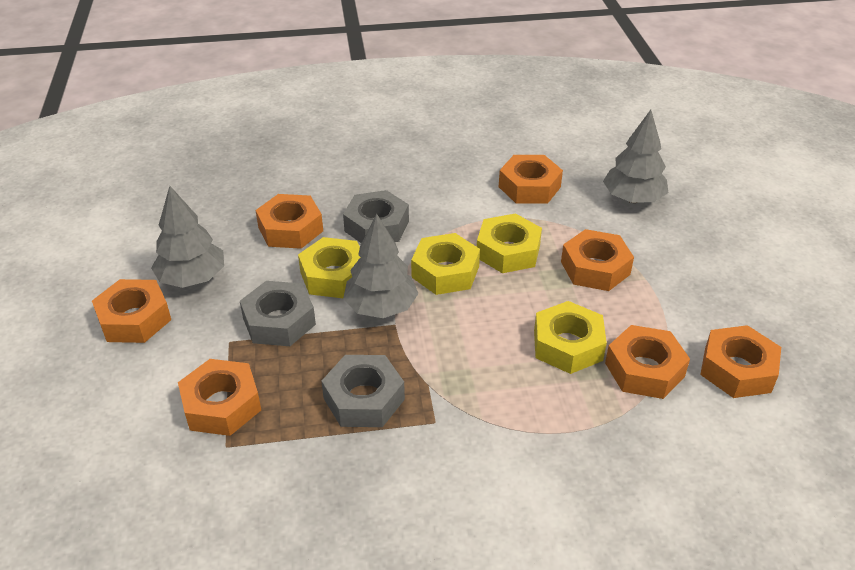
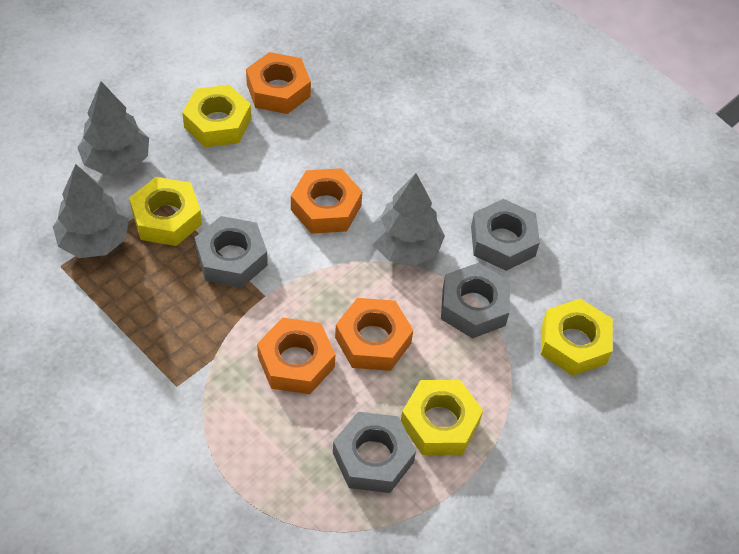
grey nut: [240,281,316,346] [321,355,405,427] [343,190,409,243] = 3 -> [194,216,268,288] [333,412,416,493] [441,263,510,339] [471,199,540,271] = 4
orange nut: [92,279,171,343] [178,359,261,436] [256,194,323,249] [499,155,563,204] [561,229,634,291] [605,325,690,399] [700,325,781,398] = 7 -> [246,52,311,114] [257,318,335,394] [291,168,362,234] [335,298,413,371] = 4

